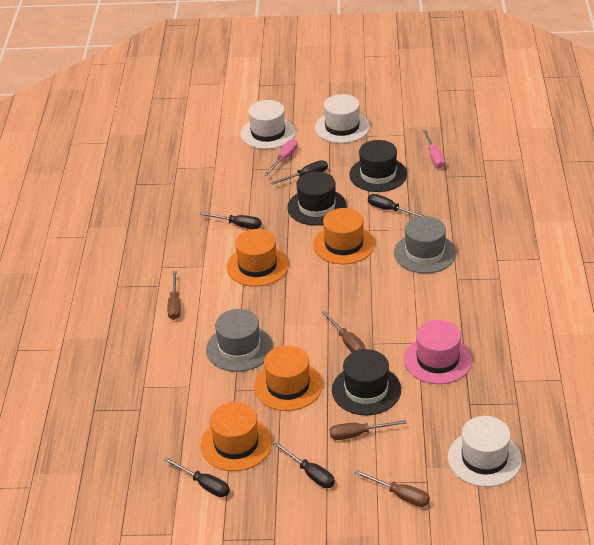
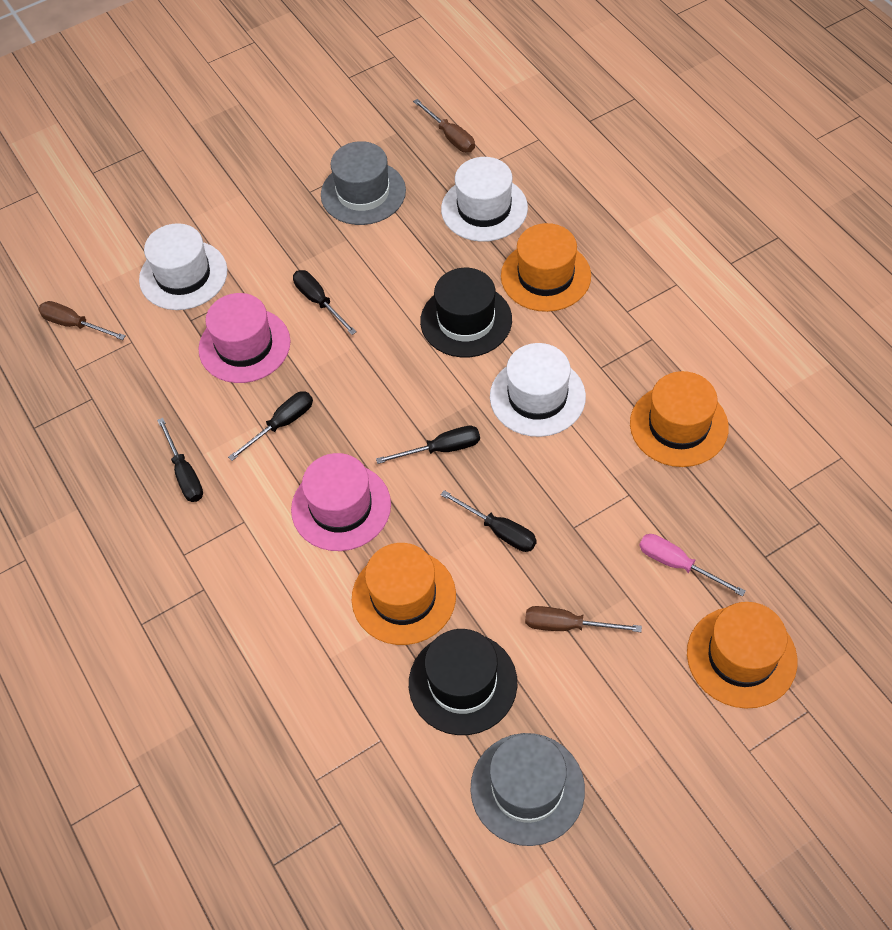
black hat: [287,171,347,226] [332,349,401,415] [349,140,407,192] = 3 -> [409,629,517,735] [420,268,512,358] = 2
brown screwdriver: [167,271,181,320] [321,311,365,353] [330,420,407,440] [355,470,430,507] = 4 -> [38,301,126,340] [413,99,475,152] [525,606,642,632] = 3
pink hat: [404,320,472,384] = 1 -> [198,293,290,383] [291,453,391,551] = 2
pink screwdriver: [264,139,298,176] [423,130,445,168] = 2 -> [639,534,746,596] = 1

